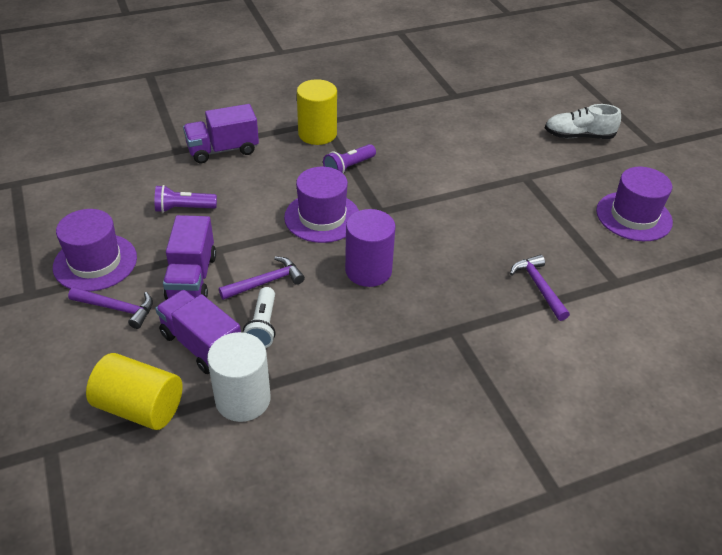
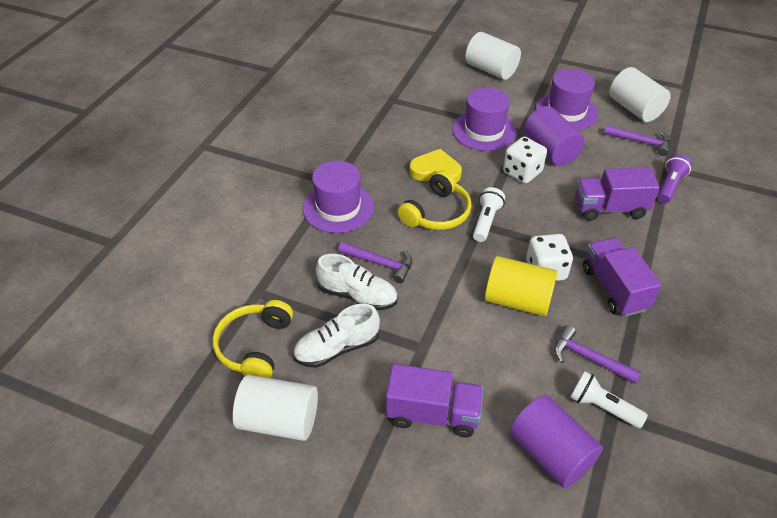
purple cylinder: [345,209,396,287] = 1 -> [509,395,603,488] [524,106,585,166] = 2
purple flashlight: [155,185,217,213] [323,144,376,174] = 2 -> [657,154,692,203] = 1
white cylinder: [207,332,271,422] = 1 -> [233,375,318,441] [465,32,521,80] [609,67,671,122] = 3
white dice: none = 0 -> [503,137,547,184] [526,234,573,281] = 2
white flashlight: [243,287,276,348] = 1 -> [473,187,505,242] [570,371,648,428] = 2
white shoe: [545,104,621,139] = 1 -> [293,303,380,368] [316,254,398,310] = 2
yellow cylinder: [86,353,183,430] [297,79,337,145] = 2 -> [485,256,557,316] = 1
yellow headphones: none = 0 -> [213,300,293,378] [398,171,472,230] = 2
yellow heart: none = 0 -> [410,149,462,183] = 1

